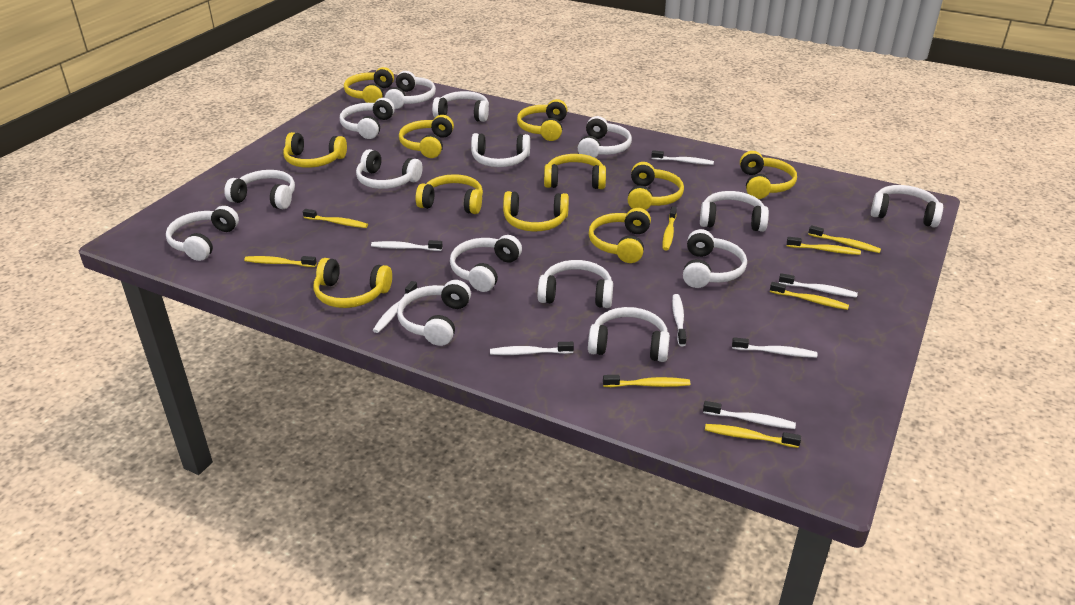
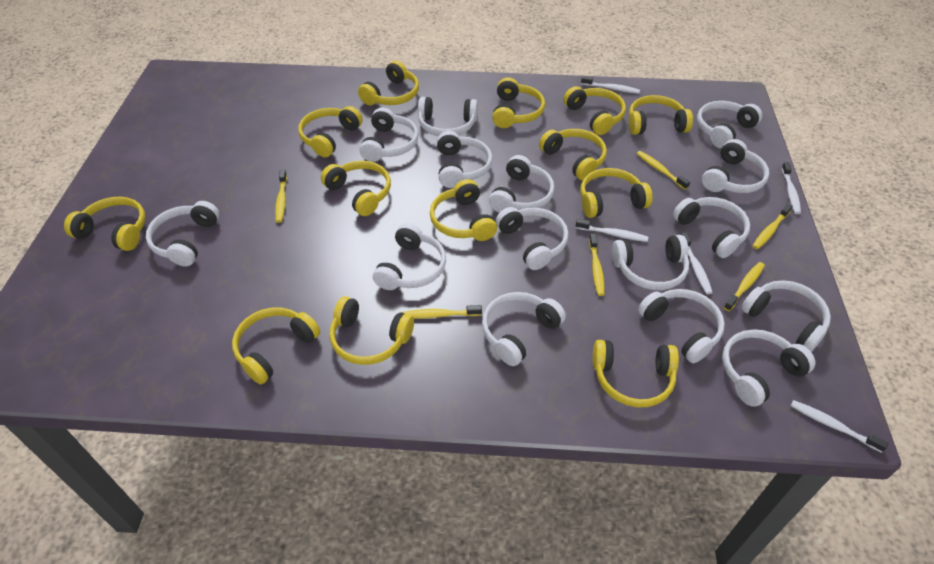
white toothbrush: [371,240,443,251] [373,281,417,333] [490,342,574,355] [651,150,714,165] [672,294,686,346] [703,401,796,429] [732,337,817,358] [779,273,858,298] = 8 -> [576,219,648,242] [581,76,640,94] [681,232,713,294] [782,162,801,214] [791,400,889,453] = 5
yellow headphones: [283,132,347,168] [314,258,392,308] [344,67,394,103] [399,115,454,158] [416,174,483,214] [503,191,569,232] [517,99,567,141] [544,154,606,189] [589,208,651,263] [628,162,684,210] [740,151,797,199] = 11 -> [64,197,146,251] [232,307,320,384] [298,106,363,157] [321,161,391,216] [329,296,414,365] [358,61,419,105] [430,179,497,241] [492,77,545,128] [539,129,607,181] [564,86,626,135] [580,168,653,218] [593,340,679,407] [629,95,693,135] = 13
yellow toothbrush: [244,256,317,267] [303,209,368,228] [603,375,690,387] [663,207,677,251] [705,424,801,448] [770,282,849,310] [787,237,861,255] [808,225,881,253] = 8 -> [275,169,287,223] [402,305,482,319] [589,234,605,296] [636,151,690,190] [723,262,765,311] [753,203,793,250] = 6

